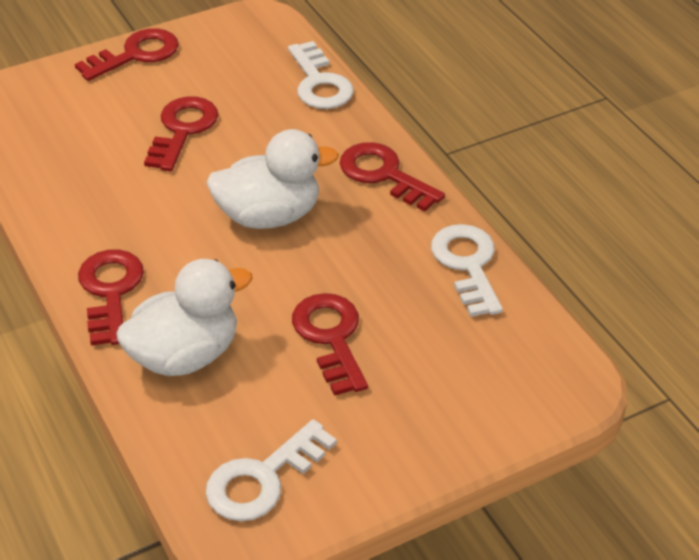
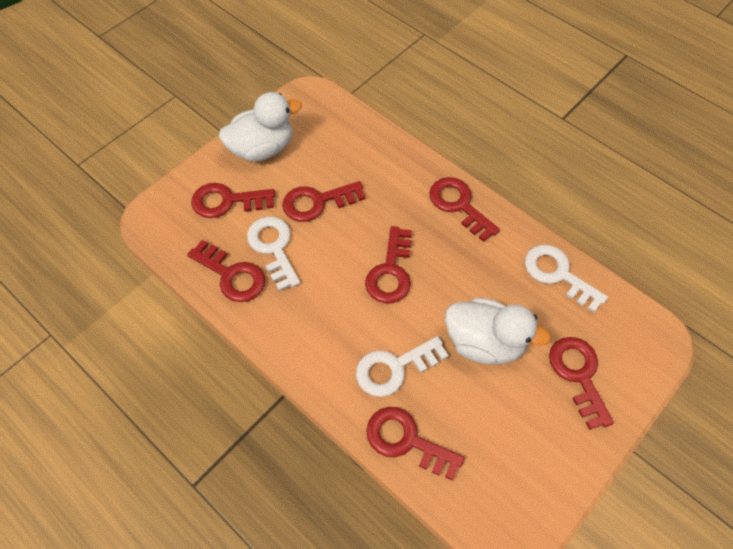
red key: [75,28,179,81] [78,249,144,346] [144,96,218,171] [292,293,368,396] [340,142,445,211] = 5 -> [187,240,265,302] [191,183,275,218] [282,181,366,222] [365,226,412,303] [366,407,465,481] [429,177,500,242] [549,337,614,430] = 7

